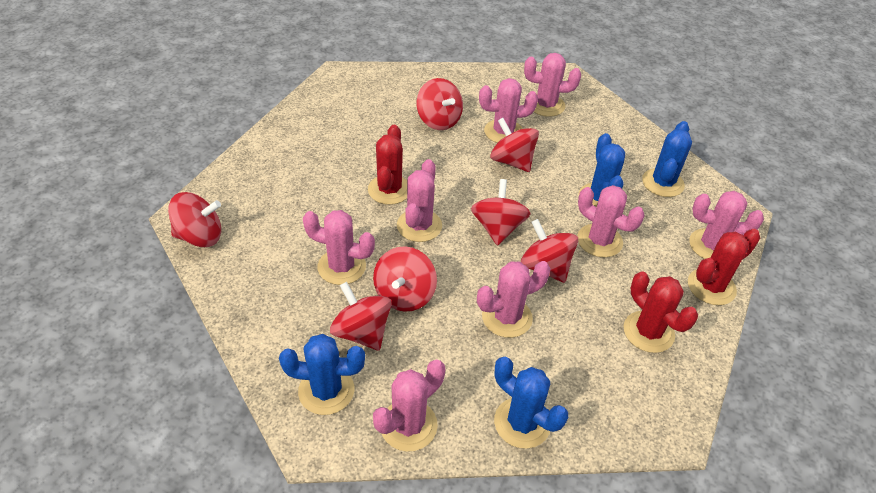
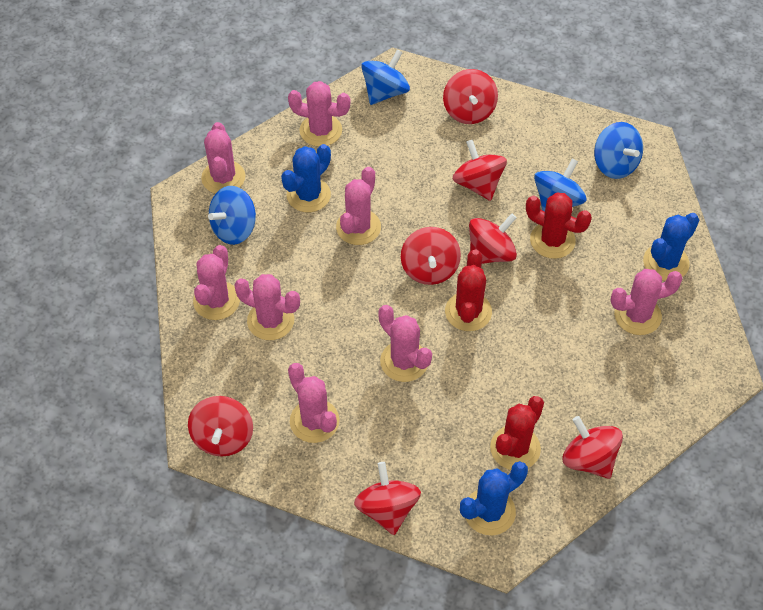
blue cactus: [279,334,365,415] [494,357,568,449] [579,133,625,207] [642,121,692,197] = 4 -> [281,144,331,212] [460,461,528,535] [643,213,699,281] = 3
blue spinning top: none = 0 -> [208,186,256,245] [361,50,410,105] [534,158,586,211] [594,122,643,179] = 4

